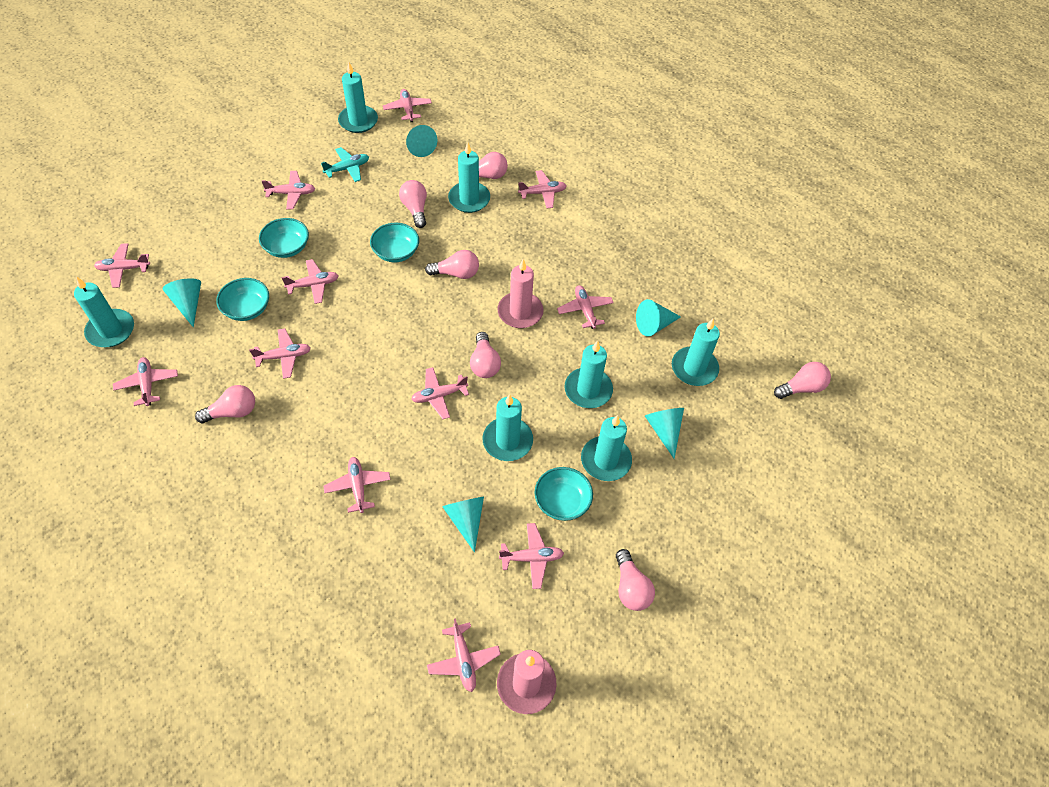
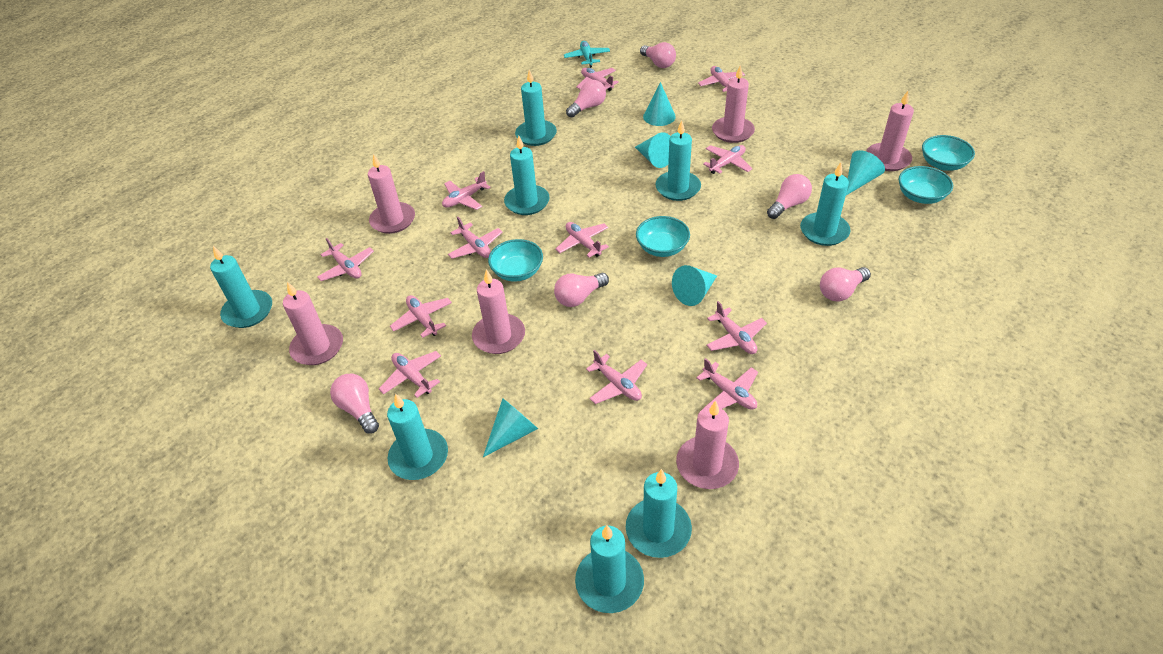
pink candle: [497,259,544,328] [497,650,557,714] = 2 -> [283,281,343,365] [368,154,415,234] [472,269,525,354] [676,400,739,489] [712,65,755,143] [866,91,914,171] = 6
pink light bulb: [195,385,255,423] [399,180,427,228] [425,250,479,279] [458,152,508,179] [470,332,501,378] [616,549,655,611] [774,362,831,399] = 7 -> [330,374,379,434] [554,273,609,307] [566,80,606,118] [640,42,676,68] [767,174,812,219] [820,267,871,302] = 6
turquoise candle: [74,277,134,347] [338,63,378,133] [448,142,490,213] [482,394,533,461] [564,340,613,408] [581,415,632,481] [672,319,720,386] = 7 -> [210,246,272,328] [387,393,448,480] [504,135,550,215] [515,70,557,146] [575,525,644,613] [626,469,692,558] [655,120,701,201] [800,162,851,246] = 8

